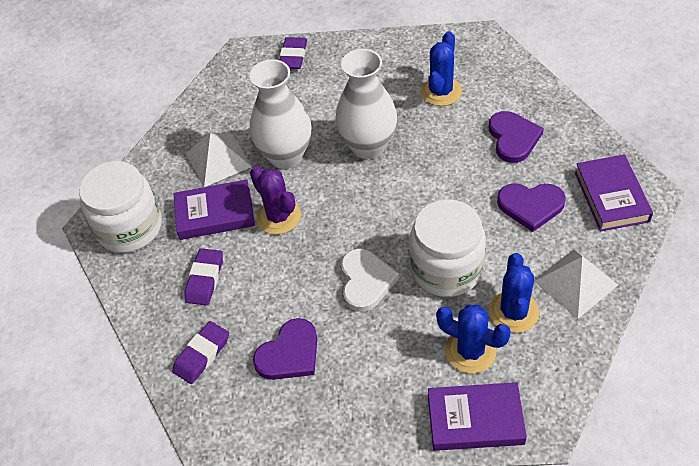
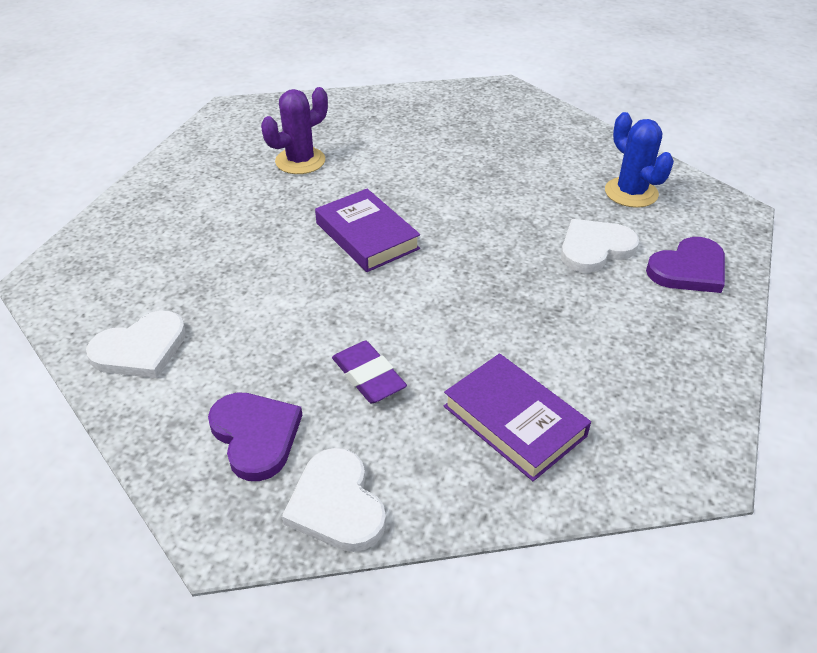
blue cactus: [421,31,462,106] [436,305,511,373] [489,253,539,333] = 3 -> [605,112,674,208] = 1
purple book: [174,179,255,240] [428,382,527,451] [575,154,653,232] = 3 -> [315,189,420,272] [444,353,591,481] = 2
purple eraser: [172,321,229,384] [184,248,223,306] [280,37,307,69] = 3 -> [332,341,407,403] = 1
purple heart: [253,318,317,380] [489,111,544,163] [497,183,566,232] = 3 -> [208,392,302,481] [646,237,725,293] = 2
white heart: [341,248,399,312] = 1 -> [86,311,186,378] [282,448,386,552] [561,219,639,273] = 3
white jar: [79,161,162,253] [410,199,486,297] = 2 -> none = 0
white pyramid: [186,132,252,187] [534,249,618,319] = 2 -> none = 0
white vase: [249,59,311,169] [335,49,397,159] = 2 -> none = 0

